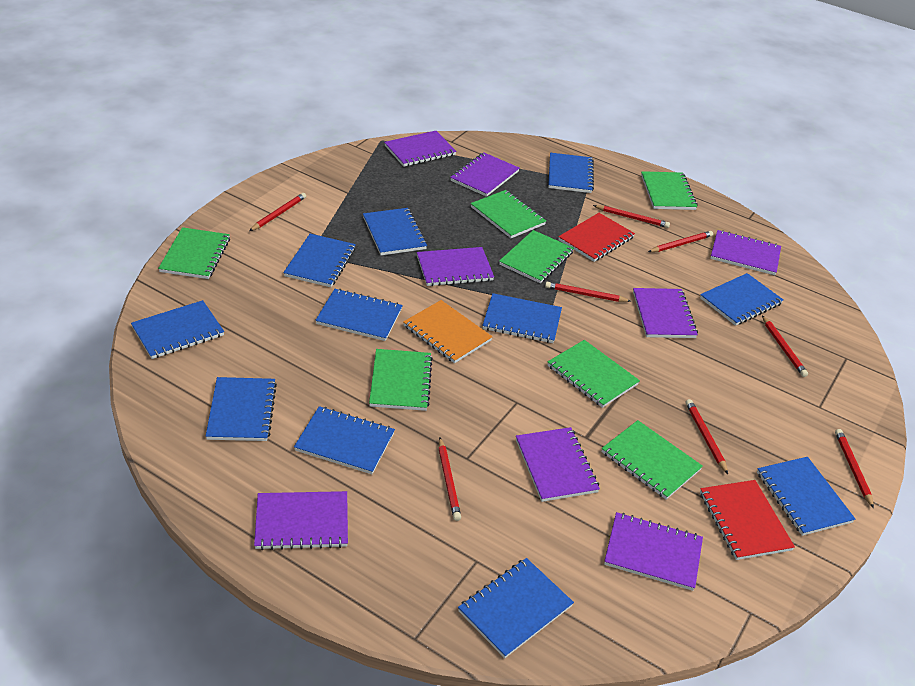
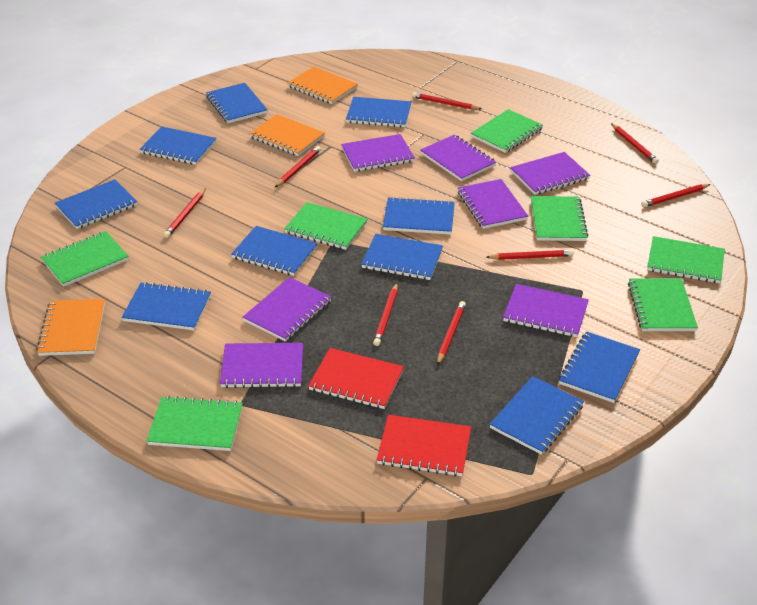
blue notebook: [131,300,224,359] [206,377,277,441] [283,234,356,287] [294,406,395,474] [315,289,403,341] [363,208,427,255] [458,558,574,658] [482,293,562,343] [548,153,594,193] [700,273,783,326] [757,457,855,536] = 11 -> [55,179,137,229] [122,282,211,330] [140,126,216,165] [206,83,268,123] [231,226,318,276] [346,97,412,128] [361,234,443,280] [383,197,455,235] [490,376,584,455] [559,332,640,403] = 10
orange notebook: [403,300,493,363] = 1 -> [36,299,105,356] [249,114,325,156] [287,67,358,104] = 3
purple notebook: [254,491,348,550] [384,131,456,167] [417,247,494,286] [450,152,520,197] [516,427,600,502] [604,512,703,591] [633,288,698,338] [710,230,781,275] = 8 -> [220,343,303,388] [242,277,331,342] [341,134,415,172] [420,135,496,181] [458,179,528,229] [503,284,589,337] [510,152,590,195] = 7

